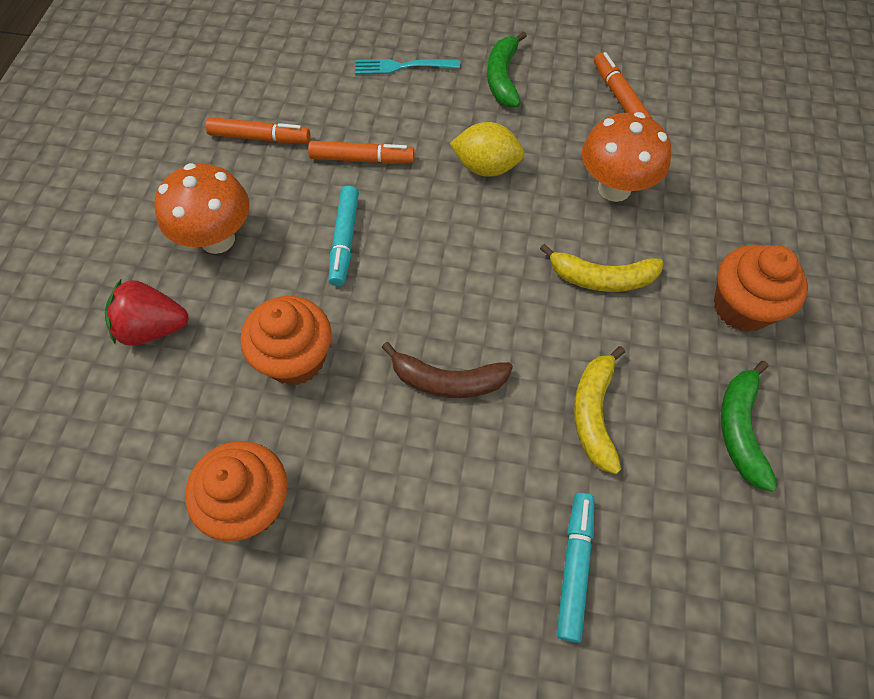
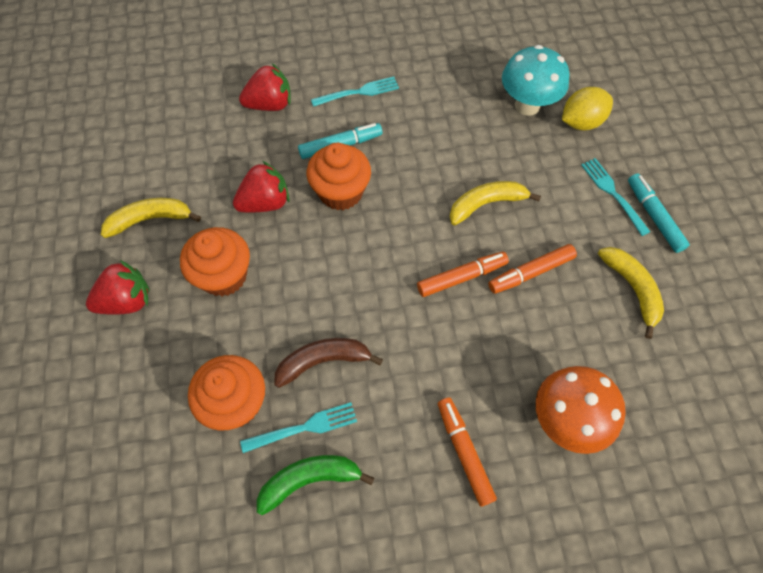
green banana: [487,31,527,107] [721,361,777,491] = 2 -> [257,455,374,515] = 1
orange mushroom: [154,163,249,254] [582,112,671,202] = 2 -> [536,366,626,454] = 1
red strawberry: [105,279,189,346] = 1 -> [86,260,149,315] [233,161,289,213] [239,64,291,111] = 3
turquoise fork: [355,59,460,74] = 1 -> [240,402,357,453] [311,76,399,107] [581,158,650,236] = 3
turquoise mushroom: none = 0 -> [502,45,570,116] = 1
yellow banana: [540,243,664,292] [574,346,625,474] = 2 -> [101,198,201,238] [450,181,541,225] [598,247,664,339] = 3

